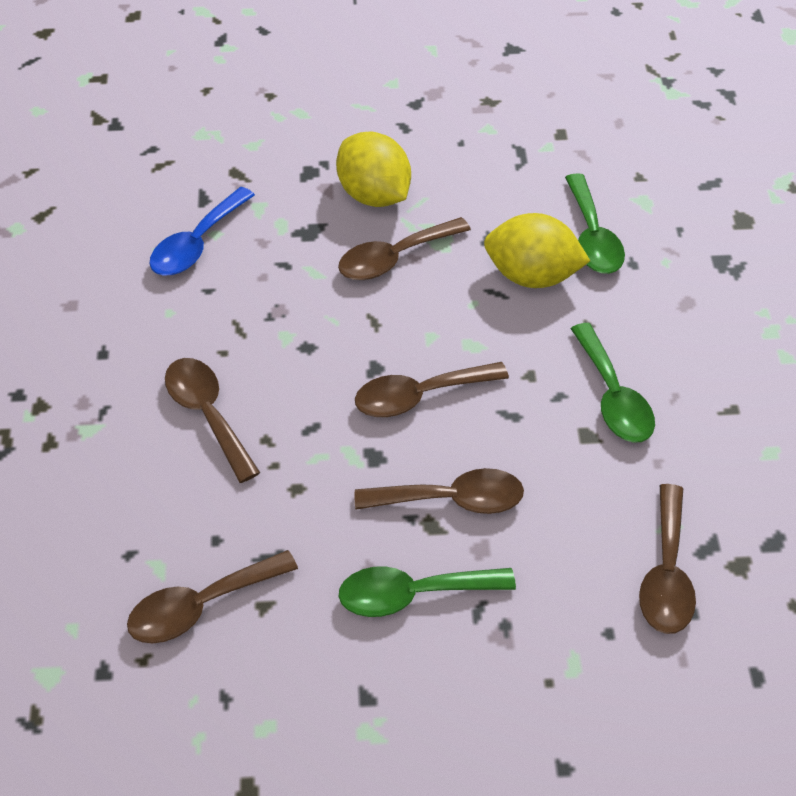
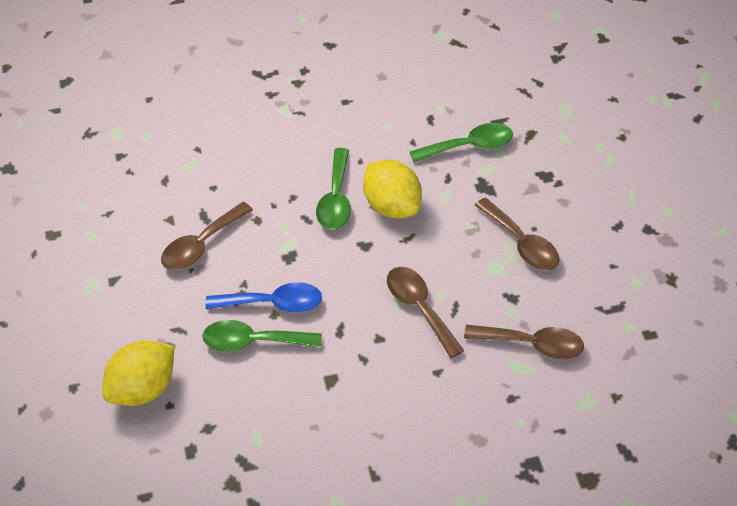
brown spoon: [127,550,298,644] [165,358,260,483] [338,217,471,280] [355,362,509,417] [355,468,524,514] [639,484,696,634] = 6 -> [161,202,253,270] [387,267,464,358] [464,325,584,359] [475,198,559,270] = 4

